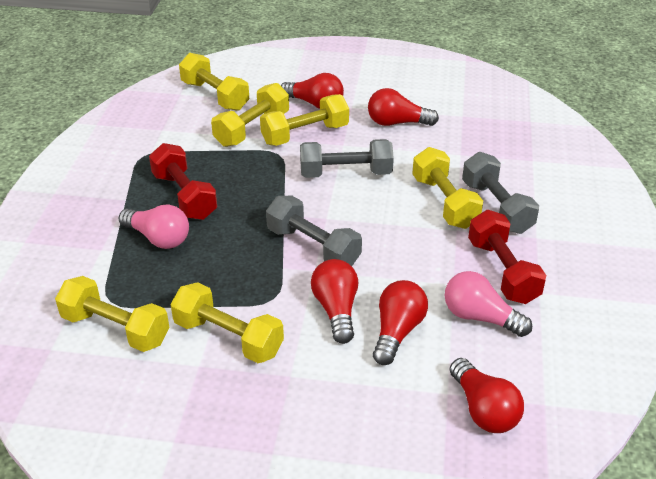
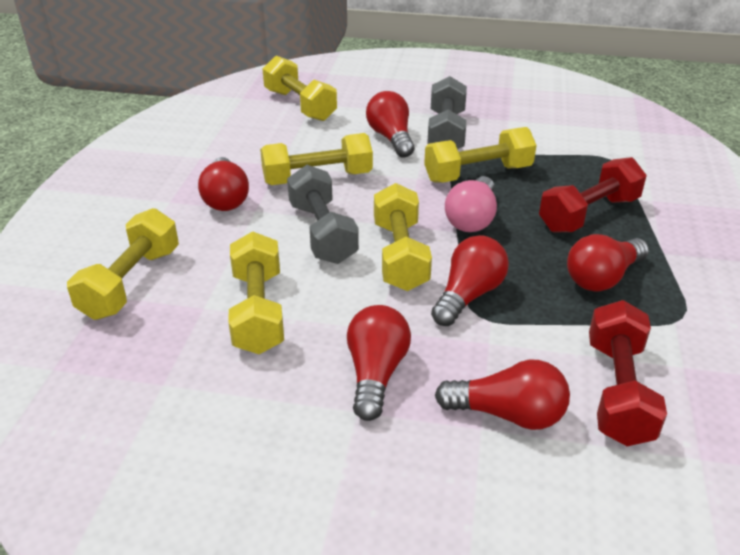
grey dumbbell: [266,196,362,266] [300,139,394,178] [462,152,539,234] = 3 -> [287,165,359,264] [427,76,467,149] = 2
pink light bulb: [119,205,189,249] [445,271,532,337] = 2 -> [445,176,497,232] = 1
red light bulb: [281,73,344,109] [311,259,358,344] [368,88,439,126] [373,280,428,365] [450,358,524,433] = 5 -> [198,157,249,211] [347,305,411,421] [366,91,414,157] [431,235,509,326] [435,360,570,430] [567,234,649,291] = 6

